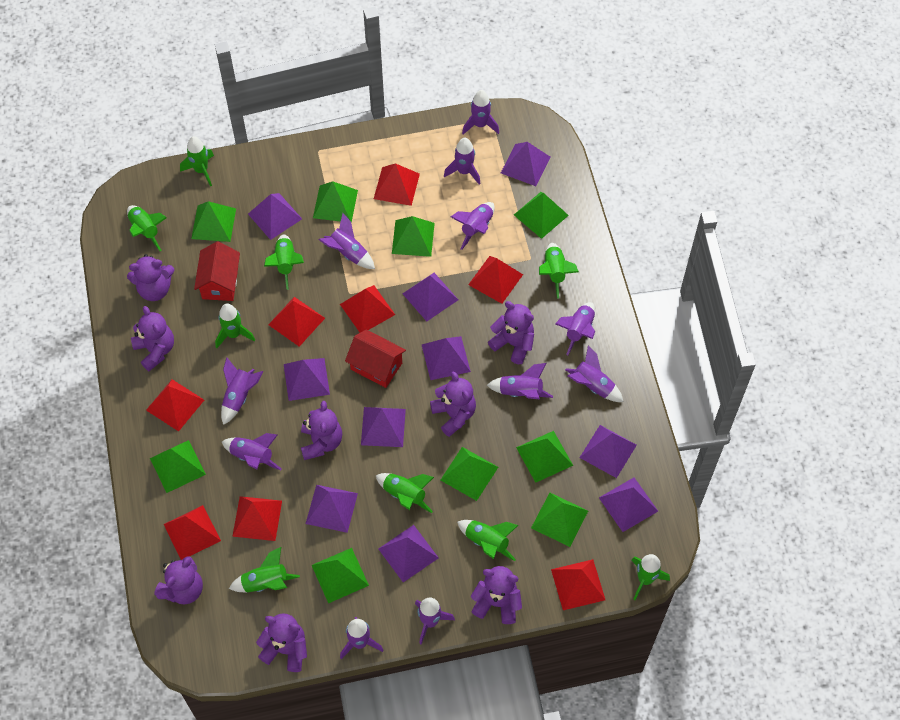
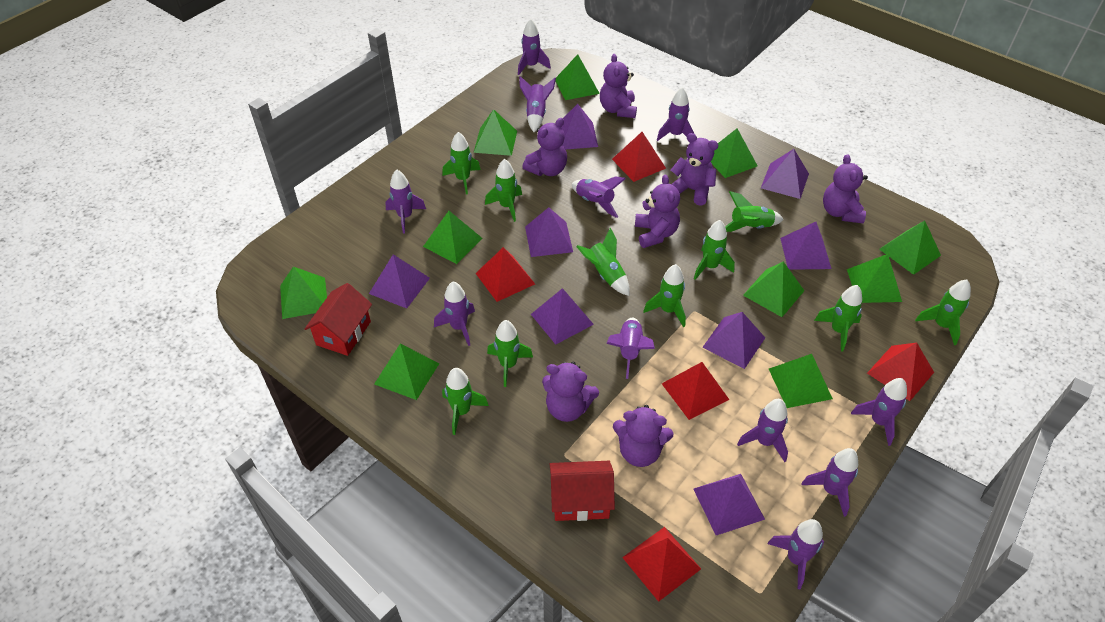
green pyramid: [150,440,206,493] [191,201,236,242] [312,548,369,603] [313,181,358,223] [392,216,435,257] [441,447,498,501] [514,192,569,239] [516,431,573,483] [531,493,588,547] = 9 -> [280,267,327,319] [374,344,440,400] [423,211,482,264] [474,109,517,156] [556,54,600,100] [710,129,758,178] [743,262,805,317] [769,354,833,408] [847,254,902,303] [879,221,941,275] = 10
green rocket: [127,205,167,251] [180,136,214,186] [215,304,255,348] [229,547,300,593] [264,234,304,290] [376,473,434,513] [457,520,519,561] [539,243,579,299] [631,554,670,600] = 9 -> [442,132,481,194] [442,368,489,435] [485,159,522,222] [487,320,533,387] [576,228,630,296] [643,264,686,327] [694,220,735,280] [725,191,784,232] [814,285,862,351] [915,280,971,345] = 10
purple pyramid: [248,193,302,240] [284,358,330,401] [306,485,358,533] [361,407,406,447] [378,525,439,582] [402,273,458,321] [422,336,471,380] [501,142,550,186] [580,425,637,478] [599,478,658,532] = 10 -> [369,254,430,309] [525,207,573,257] [531,288,594,345] [561,104,598,149] [694,474,765,535] [702,312,765,369] [761,149,809,199] [780,222,831,270] = 8
purple teddy bear: [127,254,175,301] [131,306,174,371] [154,556,203,605] [256,613,307,672] [301,401,342,460] [430,371,476,437] [471,566,522,624] [488,301,534,364] = 8 -> [522,118,567,176] [542,362,599,422] [600,54,637,118] [613,405,674,467] [635,175,680,248] [671,133,718,206] [823,154,868,223] = 7
red pyramid: [146,379,204,431] [164,505,221,560] [232,496,282,541] [268,297,325,347] [340,285,395,333] [374,163,420,206] [468,256,523,304] [551,559,605,610] = 8 -> [476,247,535,302] [612,132,666,182] [622,527,701,602] [662,362,729,420] [867,343,934,401] = 5

